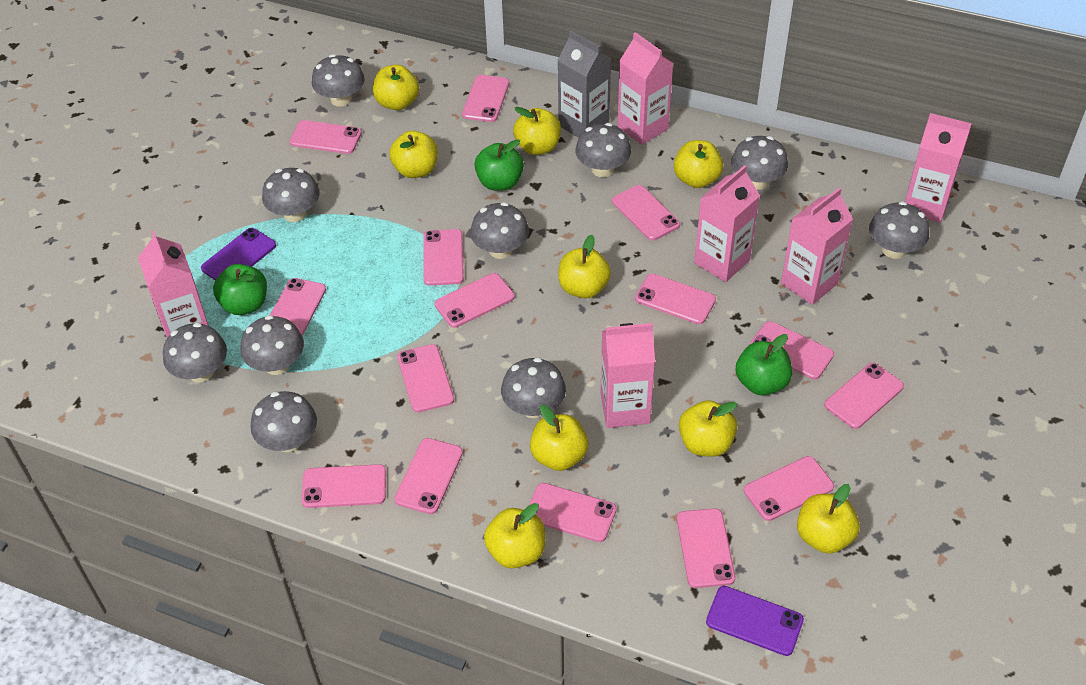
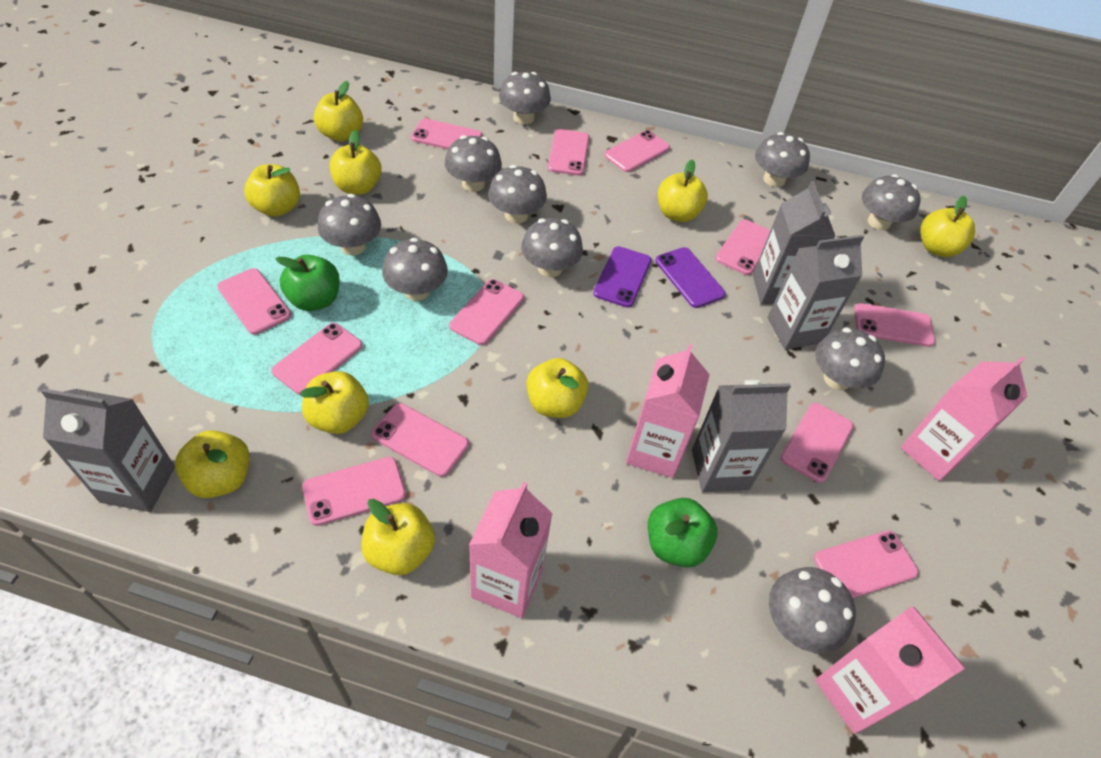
green apple: [213,264,267,315] [475,139,524,191] [736,334,792,395] = 3 -> [276,255,340,311] [648,498,718,567] = 2
grey carton: [557,30,611,138] = 1 -> [41,388,175,512] [692,380,791,492] [753,181,835,305] [767,235,864,349] = 4
pink carton: [138,231,209,338] [600,323,655,428] [617,32,674,145] [694,165,760,282] [781,187,853,305] [905,113,972,223] = 6 -> [469,482,553,618] [626,344,710,478] [815,606,965,734] [900,356,1027,481] = 4
pink phone: [270,278,326,336] [290,120,362,154] [301,464,386,508] [394,438,463,514] [397,344,454,413] [423,229,464,286] [434,273,515,328] [462,75,509,122] [529,483,616,542] [612,185,680,241] [635,274,716,324] [677,508,735,588] [744,456,834,521] [750,321,834,379] [824,363,904,429] = 15 -> [217,268,291,335] [271,323,363,395] [302,457,406,526] [371,403,469,477] [411,119,482,149] [449,279,524,345] [548,129,589,176] [604,130,670,172] [715,219,770,275] [780,403,854,483] [814,530,919,598] [854,303,935,347] = 12

